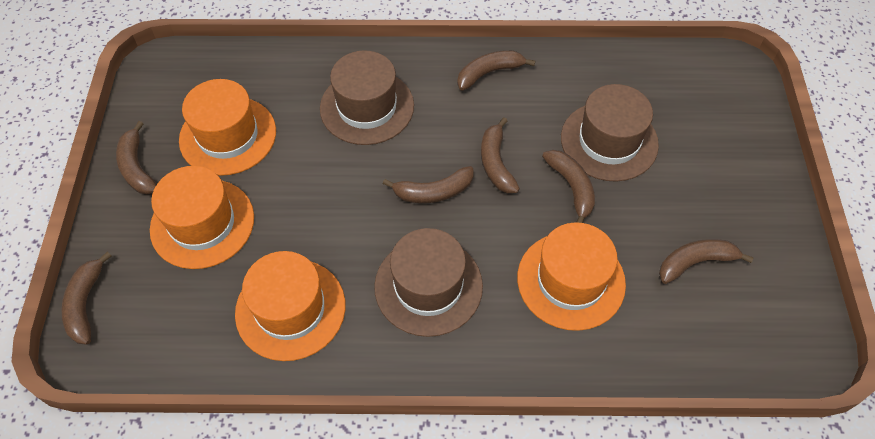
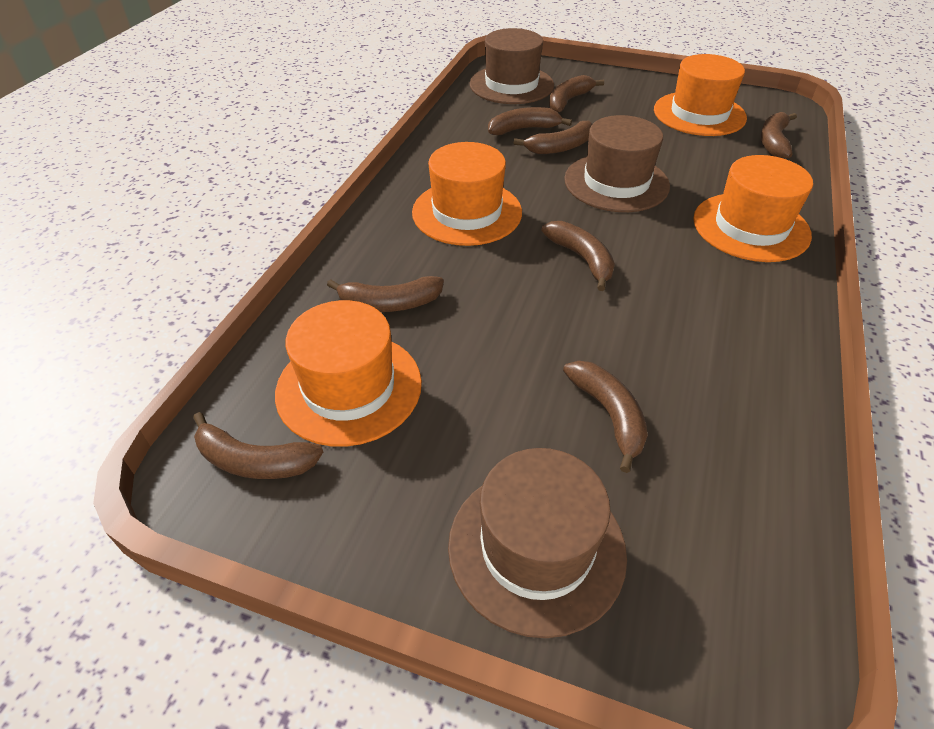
brown banana: [61,252,111,345] [116,121,157,194] [383,166,474,203] [457,50,535,91] [481,117,520,193] [542,150,595,223] [659,239,754,284] = 7 -> [193,412,323,479] [327,276,444,312] [488,107,572,135] [514,121,592,154] [541,221,615,291] [549,75,604,112] [563,361,648,473] [760,112,797,159] = 8

